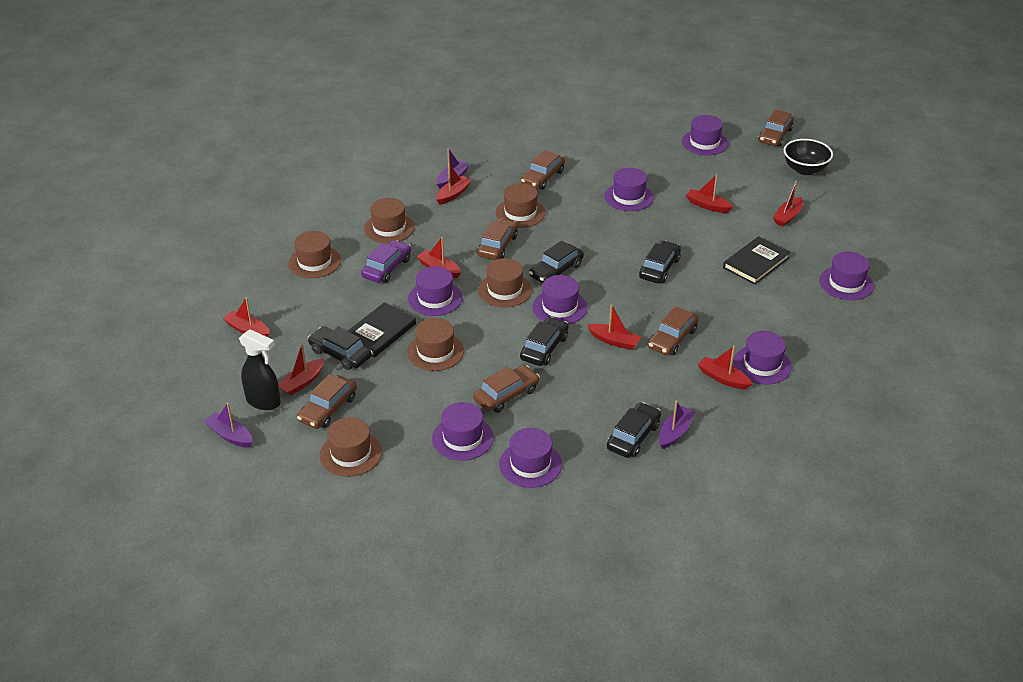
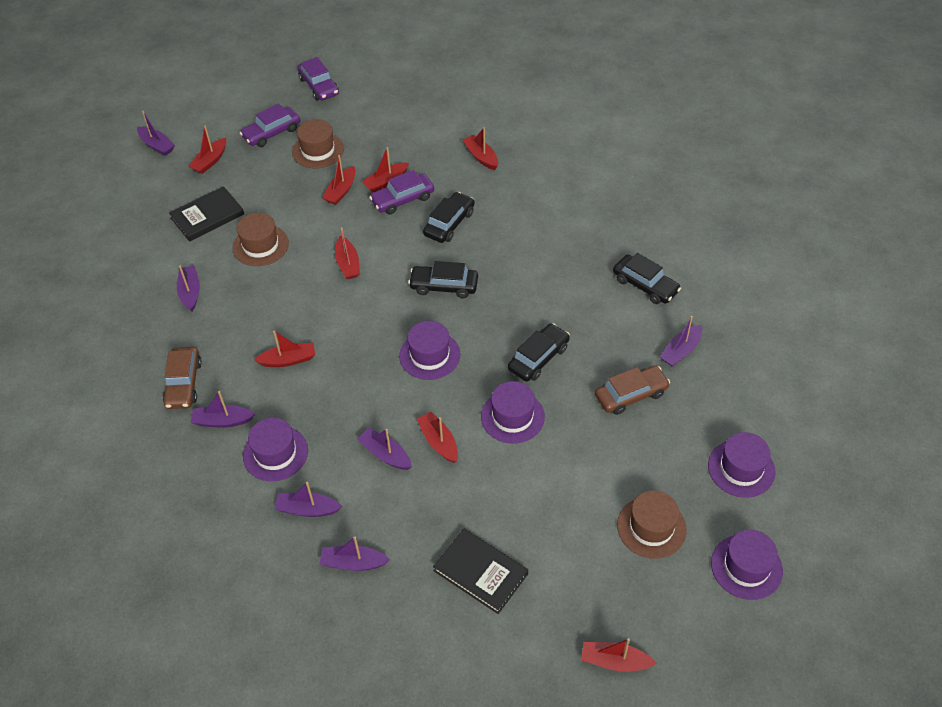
black bowl: [784,139,833,175] = 1 -> none = 0
black car: [308,326,371,370] [520,317,569,366] [529,241,584,283] [607,402,661,458] [639,240,681,283] = 5 -> [408,261,478,298] [423,192,475,243] [508,323,570,382] [613,253,681,304] = 4
black spray bottle: [239,329,281,410] = 1 -> none = 0
brown car: [297,374,357,429] [473,365,540,413] [477,218,518,260] [521,150,565,190] [648,306,699,355] [758,109,794,147] = 6 -> [162,347,202,409] [595,365,670,415] = 2
brown hat: [288,231,341,278] [320,417,382,477] [364,198,415,243] [407,318,464,371] [478,258,532,307] [496,183,545,228] = 6 -> [232,213,289,266] [292,119,344,168] [617,491,687,559] = 3
purple boat: [204,403,253,448] [436,148,470,189] [659,401,695,449] = 3 -> [137,111,175,156] [177,266,200,312] [191,391,255,427] [274,482,342,517] [320,537,390,571] [358,428,412,470] [660,316,702,367] = 7
purple car: [361,240,411,283] = 1 -> [240,104,300,147] [297,57,339,100] [369,170,434,214] = 3
purple hat: [408,266,463,316] [432,402,494,461] [499,428,562,488] [533,275,587,324] [604,168,654,211] [682,115,728,155] [733,331,792,384] [819,252,874,300] = 8 -> [243,418,308,481] [399,321,460,380] [481,381,545,444] [708,432,775,498] [711,530,783,600] = 5

